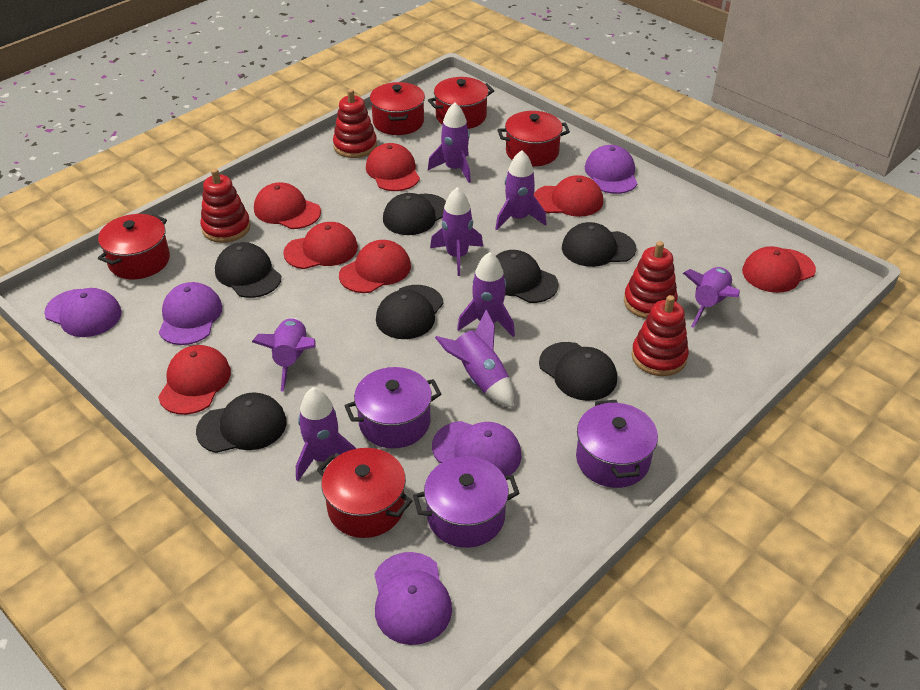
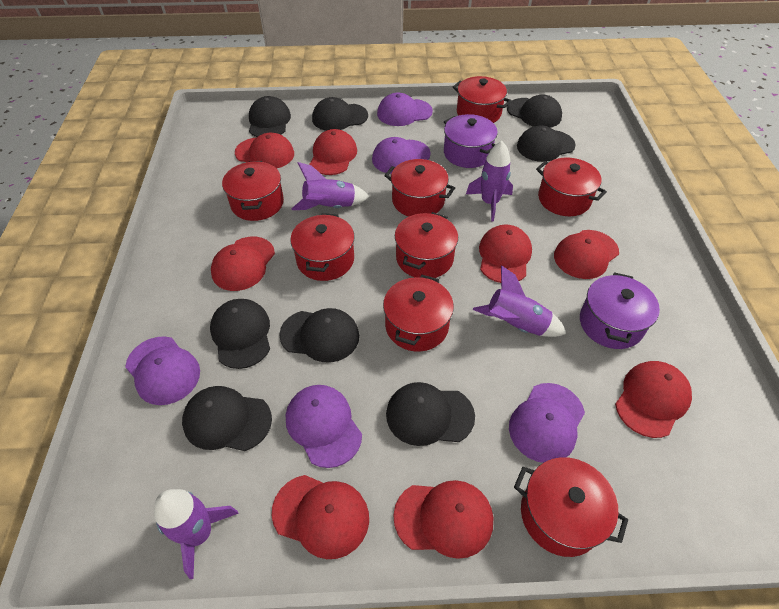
black cap: [196,392,287,453] [215,242,281,298] [376,285,444,339] [383,193,446,235] [496,250,559,303] [539,342,617,401] [562,222,637,267] = 7 -> [182,386,272,451] [210,299,270,369] [249,96,291,137] [279,308,359,363] [312,97,368,131] [386,382,475,446] [507,95,562,128] [517,125,575,162] = 8
purple pot: [344,367,441,448] [413,456,520,548] [576,400,658,488] = 3 -> [444,114,498,168] [580,272,660,349] = 2
purple rocket: [252,318,316,392] [296,387,357,481] [428,102,471,183] [430,187,483,276] [435,310,514,408] [457,252,515,337] [495,150,546,230] [683,267,740,328] = 8 -> [154,489,239,579] [292,162,369,210] [466,141,513,222] [473,266,566,337] = 4
red cap: [158,345,231,415] [254,182,321,229] [283,222,358,269] [339,240,411,293] [366,143,420,191] [534,175,603,217] [742,246,816,293] = 7 -> [211,237,275,291] [235,133,294,168] [272,475,369,559] [310,129,357,175] [393,480,493,559] [479,225,532,283] [554,230,619,279] [615,361,692,438] = 8
red pot: [98,214,170,279] [317,448,412,538] [370,82,425,135] [428,77,494,129] [498,111,570,166] = 5 -> [222,161,284,221] [290,213,355,281] [383,275,454,352] [384,159,455,216] [395,212,458,278] [453,76,512,123] [514,457,628,557] [536,158,607,216] = 8
red stacking toy: [200,169,251,243] [333,89,377,158] [624,241,678,319] [631,295,689,376] = 4 -> none = 0

